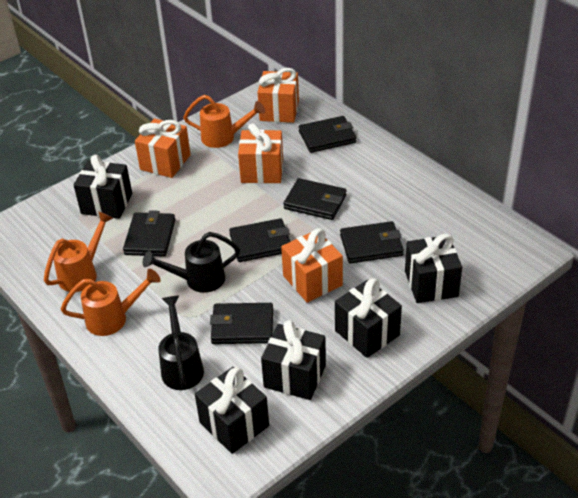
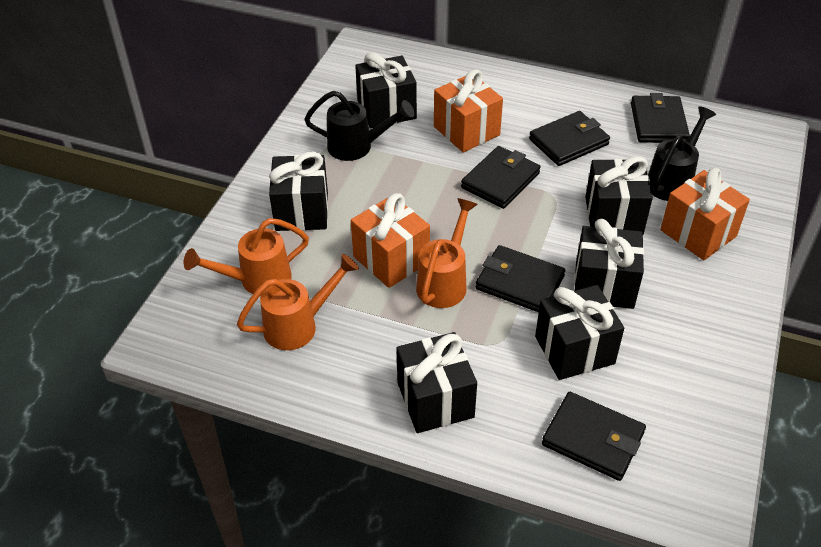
black gift: [74,155,132,219] [195,367,269,454] [261,320,326,400] [335,278,402,358] [405,234,462,303] = 5 -> [269,151,328,231] [355,52,417,128] [396,332,477,433] [535,285,624,380] [574,219,644,309] [585,156,653,234] = 6
black wallet: [123,210,175,257] [210,303,273,344] [229,218,290,262] [283,178,346,220] [299,116,356,153] [340,221,404,263] = 6 -> [461,146,540,209] [476,245,565,312] [529,111,610,166] [542,392,646,481] [631,93,690,143] = 5
orange gift: [135,118,191,178] [238,123,283,183] [257,68,299,123] [281,228,343,303] = 4 -> [351,193,430,288] [434,69,503,153] [660,168,750,260] = 3

